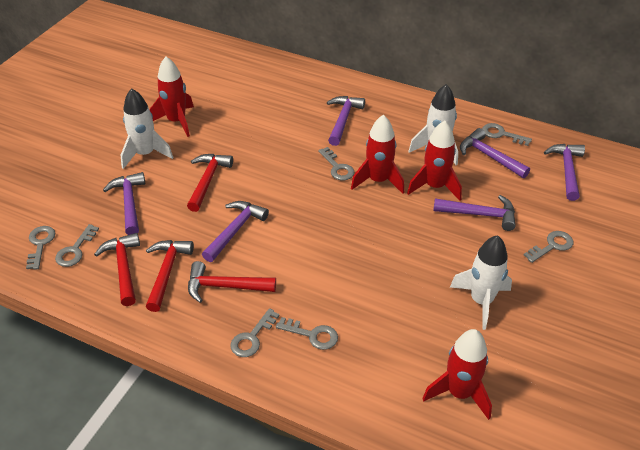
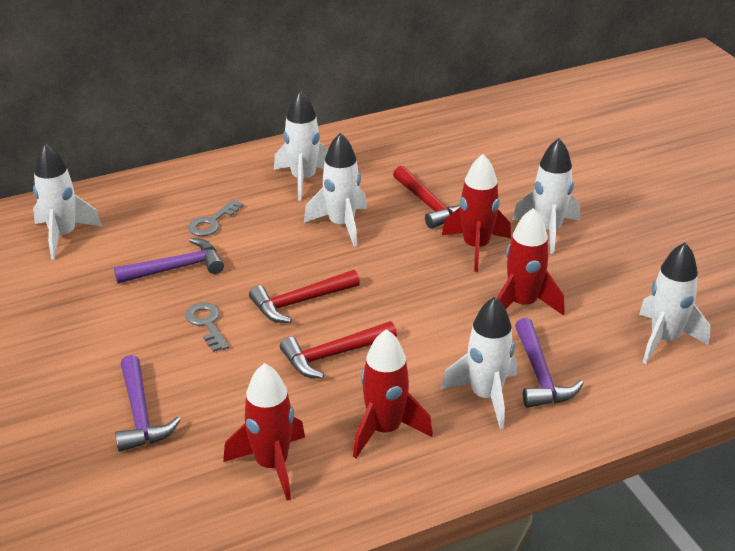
grey key: [26,226,55,270] [55,224,99,267] [230,308,280,357] [276,317,338,350] [318,147,354,181] [482,123,532,146] [524,231,573,263] = 7 -> [185,302,229,352] [188,199,244,236] = 2
purple hammer: [103,172,145,235] [202,201,269,262] [327,96,365,146] [433,195,516,231] [460,128,530,178] [544,144,585,201] = 6 -> [114,238,224,284] [115,355,181,452] [515,318,584,408] = 3
red hammer: [94,233,140,306] [146,240,194,312] [187,154,233,212] [188,261,276,303] = 4 -> [249,270,360,323] [280,321,397,379] [393,166,460,229] = 3
white rocket: [121,88,174,169] [408,84,458,165] [450,235,512,330] = 3 -> [33,143,102,259] [274,90,328,201] [304,133,367,247] [440,297,517,429] [512,138,580,254] [639,242,711,364] = 6

